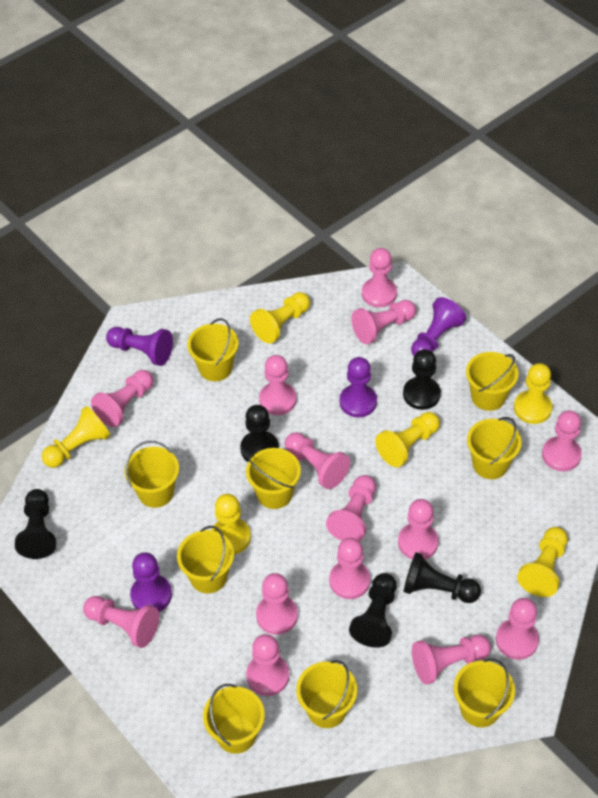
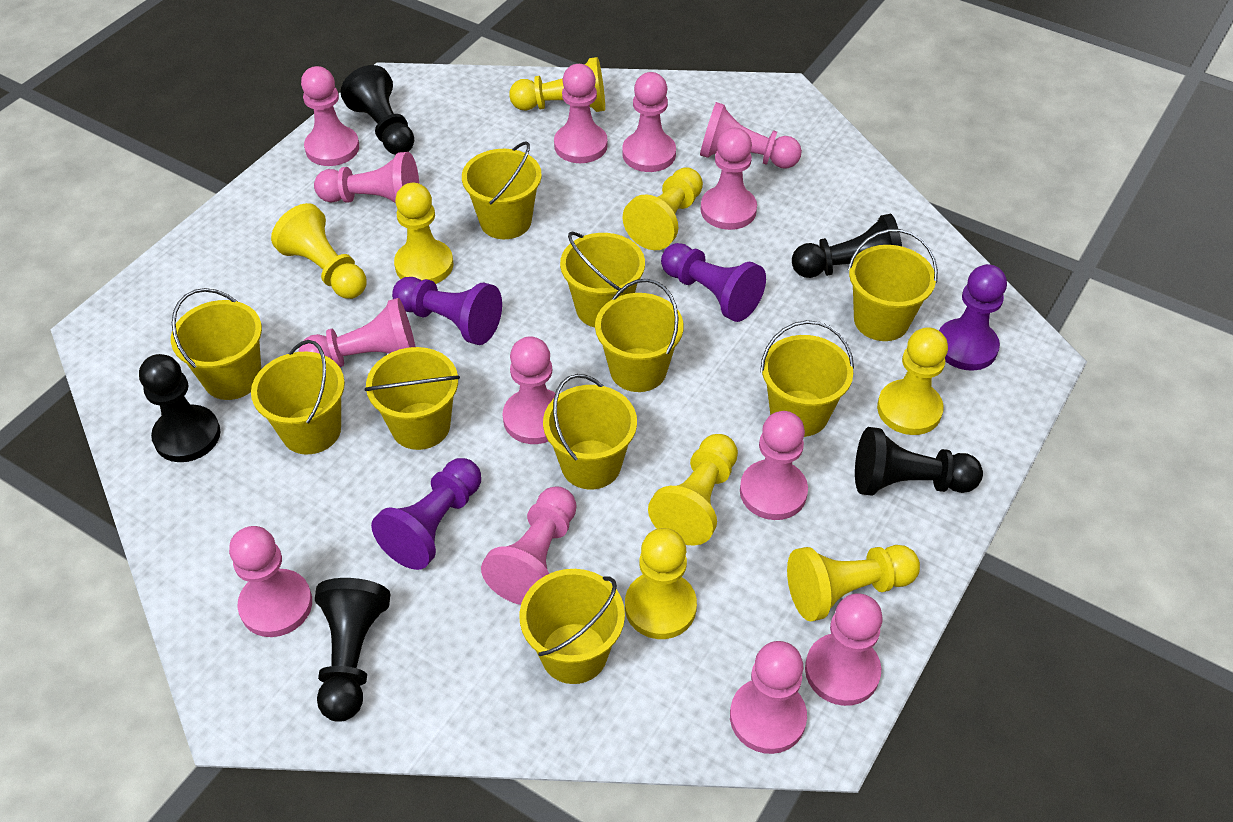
pink pawn: [83,596,159,648] [91,370,153,427] [246,634,289,696] [256,573,298,635] [259,355,297,415] [285,432,350,489] [326,475,376,541] [329,538,370,599] [351,300,416,344] [362,248,397,307] [398,499,439,559] [412,635,491,685] [496,598,539,660] [542,410,582,471] = 14 -> [229,526,312,637] [298,298,415,367] [301,66,359,166] [314,152,419,203] [481,486,577,605] [502,336,555,444] [554,64,608,163] [622,72,676,172] [700,102,802,168] [701,128,757,230] [730,641,807,754] [740,411,808,520] [805,593,883,706] = 13
yellow bucket: [124,441,179,508] [177,526,234,593] [187,318,239,381] [203,684,265,754] [246,448,301,509] [296,660,357,728] [454,658,515,727] [466,352,518,411] [467,417,522,479] = 9 -> [171,288,262,400] [251,340,345,454] [365,347,460,450] [462,141,542,239] [519,569,625,684] [543,374,637,489] [560,232,645,328] [595,279,684,392] [760,320,854,437] [848,229,938,341] = 10
yellow pawn: [42,406,110,468] [212,494,251,554] [250,292,310,344] [375,412,440,467] [514,363,552,424] [517,527,568,597] = 6 -> [271,203,367,299] [394,183,453,284] [509,57,605,112] [623,167,703,250] [625,528,697,639] [648,434,738,546] [787,545,920,622] [877,327,948,435] = 8

